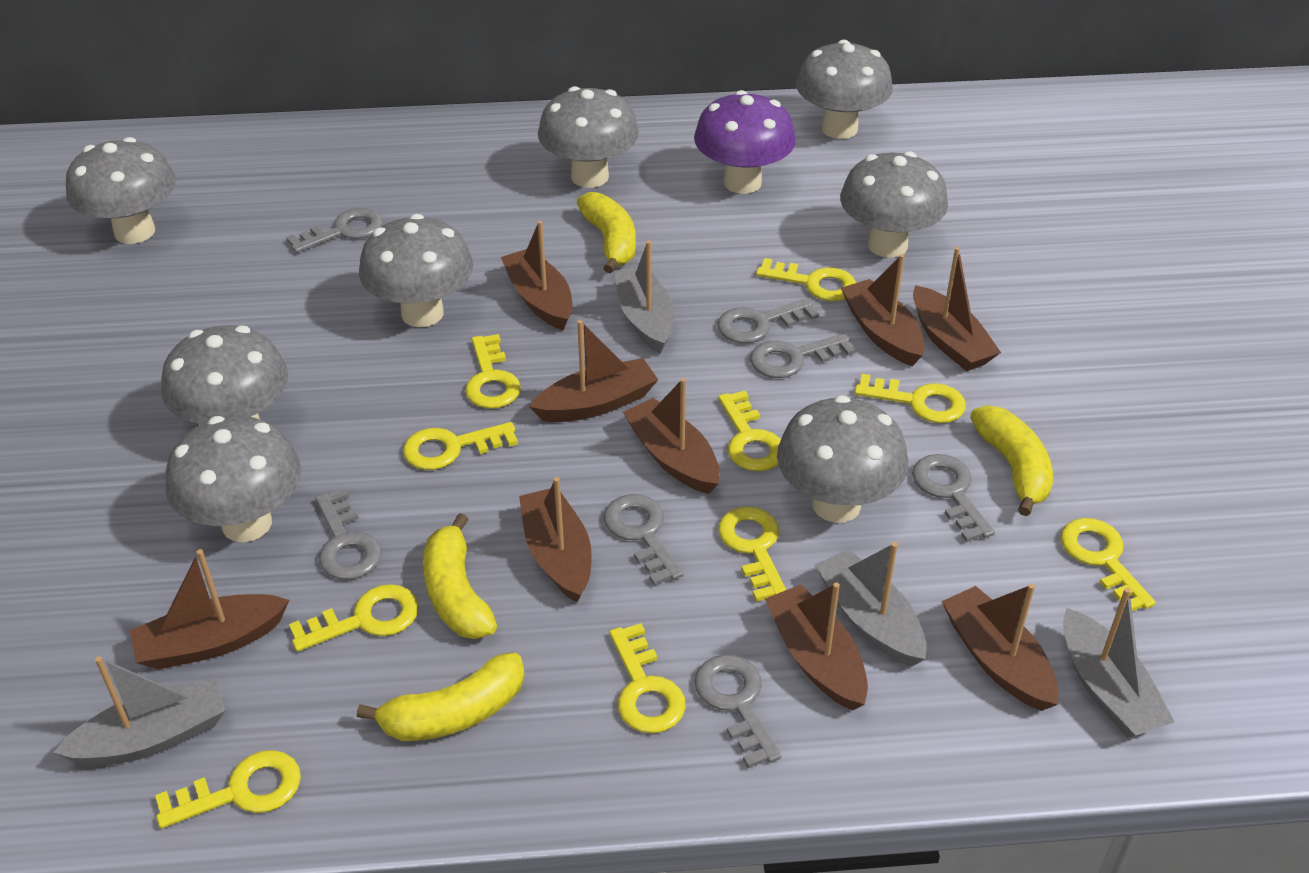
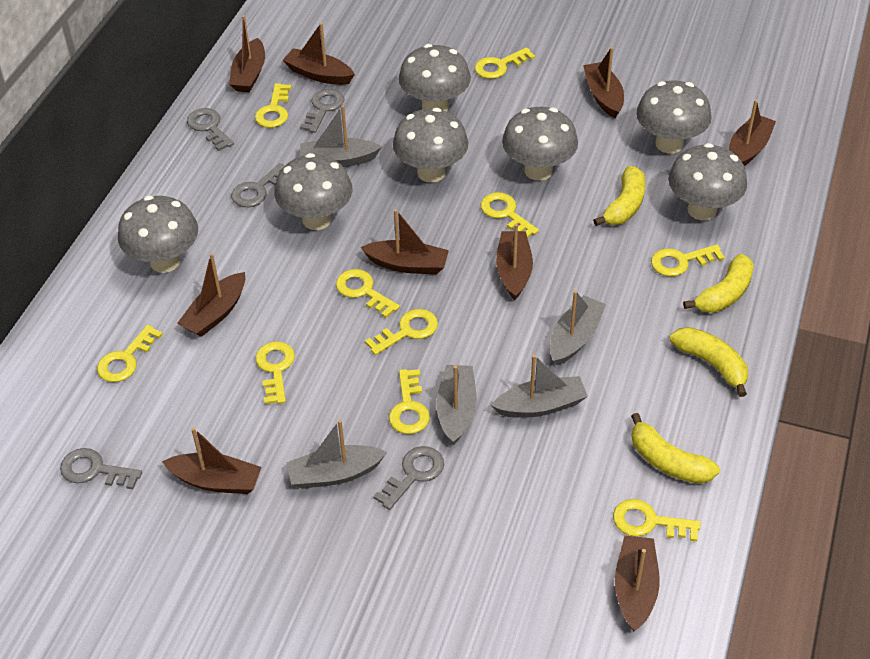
grey boat: [53,656,226,766] [614,241,674,354] [815,542,926,667] [1063,588,1175,738] = 4 -> [286,420,387,489] [300,105,382,167] [436,365,476,445] [491,355,588,418] [550,291,606,366] = 5
grey key: [286,208,383,253] [315,488,381,580] [603,494,684,586] [694,655,782,768] [718,298,819,343] [750,333,855,378] [912,454,995,542] = 7 -> [60,448,142,489] [187,108,234,151] [231,163,285,207] [300,89,345,133] [373,446,444,510] = 5
grey mushroom: [66,137,176,244] [161,325,288,424] [165,416,301,542] [359,214,473,327] [538,86,639,188] [777,395,908,523] [796,40,893,139] [840,151,948,258] = 8 -> [118,196,198,273] [275,153,353,230] [393,108,468,183] [399,44,471,112] [502,107,578,181] [636,81,712,154] [668,143,747,220] = 7
purple mushroom: [694,90,796,194] = 1 -> none = 0

